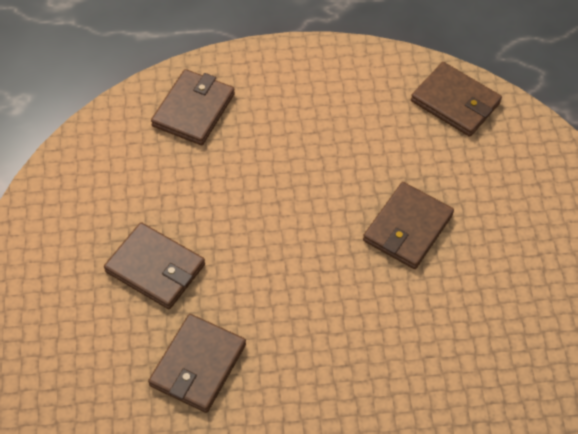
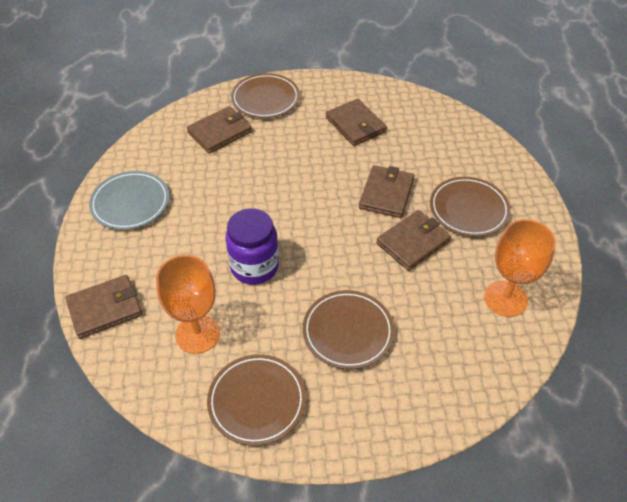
brown plate: none = 0 -> [207,354,306,446] [231,73,300,118] [303,290,394,369] [430,177,511,237] = 4
grey plate: none = 0 -> [89,171,169,230] = 1
orange goblet: none = 0 -> [156,255,220,354] [484,219,556,317] = 2
purple jar: none = 0 -> [226,208,279,285] = 1

